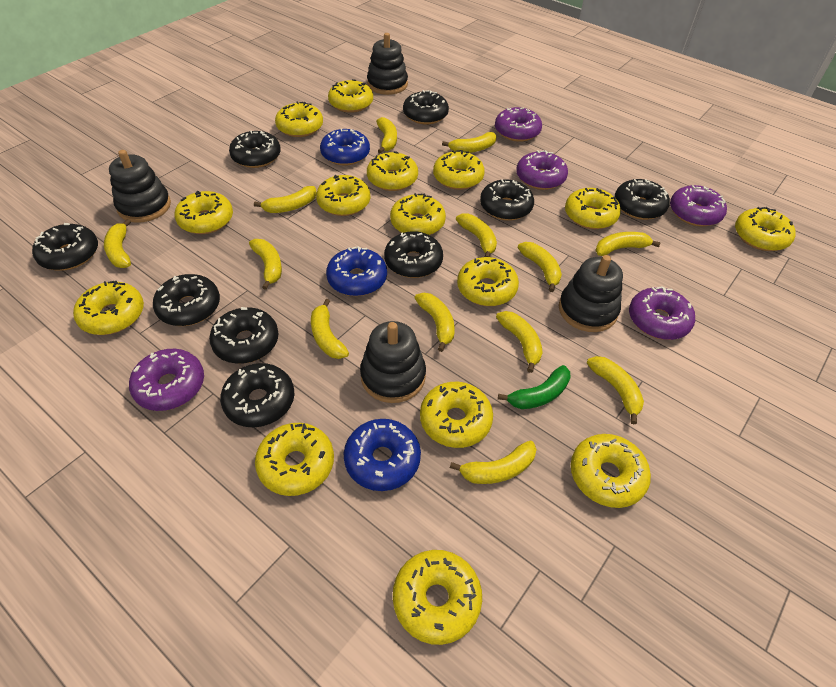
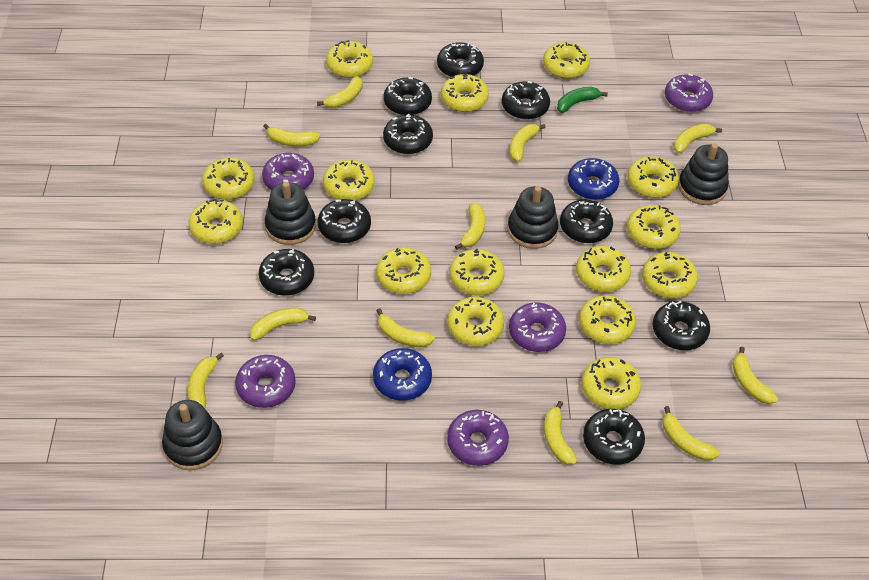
blue donut: [320,128,370,166] [326,246,387,296] [344,419,421,491] = 3 -> [373,348,432,401] [568,158,619,200] = 2
yellow banana: [104,219,131,268] [249,239,282,290] [254,186,316,213] [311,299,349,359] [376,117,397,154] [415,293,455,352] [442,132,497,153] [450,440,537,484] [456,213,497,257] [496,311,543,373] [518,242,562,292] [587,356,644,425] [595,232,661,256] = 13 -> [188,352,224,408] [250,308,316,340] [263,124,321,146] [317,76,363,108] [376,308,435,347] [455,203,485,250] [510,124,546,162] [544,401,577,465] [663,406,719,461] [674,124,722,153] [732,347,778,404] = 11

